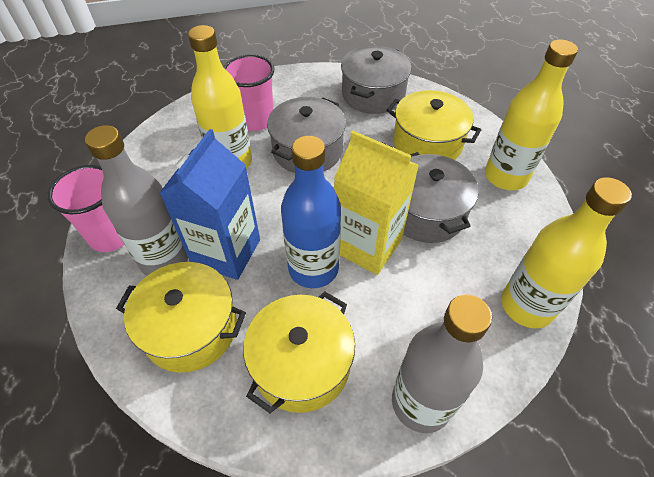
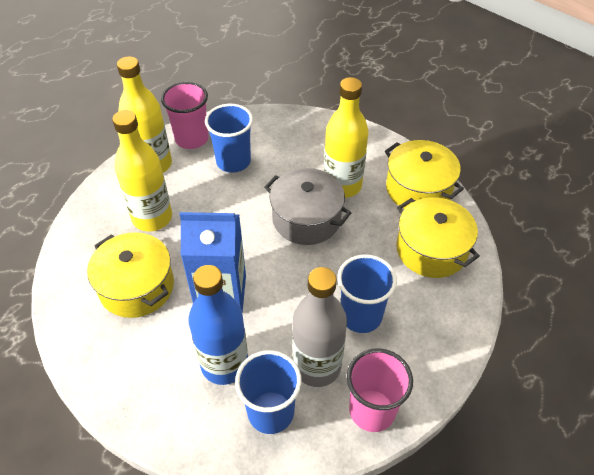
blue cup: none = 0 -> [205,104,253,173] [235,350,301,434] [338,254,397,333] = 3
grey bottle: [85,125,188,276] [392,294,492,433] = 2 -> [292,267,347,387] = 1
grey pot: [267,97,346,173] [341,45,411,114] [403,152,479,243] = 3 -> [264,168,352,245] = 1
yellow carton: [334,131,419,275] = 1 -> none = 0

